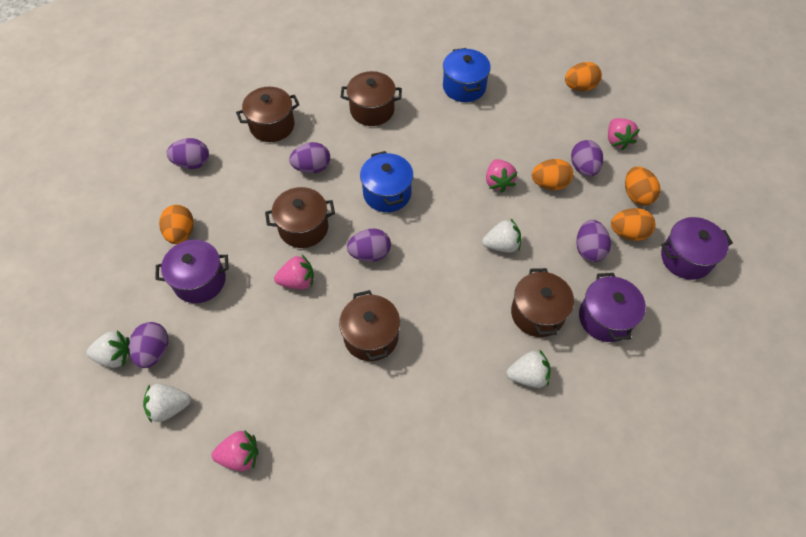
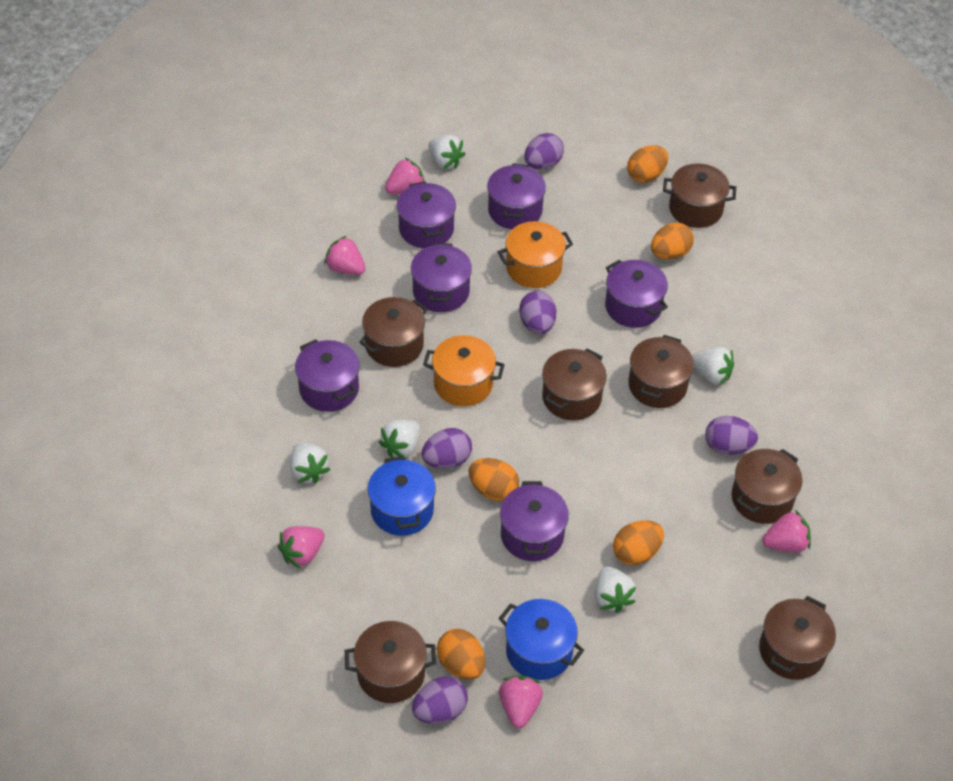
brown pot: [236,87,299,142] [265,187,335,248] [339,290,400,361] [341,71,402,126] [511,268,574,337] = 5 -> [345,621,436,703] [359,297,428,367] [542,348,607,420] [628,335,694,408] [663,163,736,228] [731,449,803,524] [759,596,836,680] = 7
orange pot: none = 0 -> [423,335,505,407] [498,221,573,288] = 2
pink strawberry: [212,430,258,471] [274,255,314,290] [486,159,517,193] [608,118,640,150] = 4 -> [278,526,325,569] [324,236,366,275] [385,158,425,194] [499,675,543,728] [762,510,811,553] = 5
purple egg: [129,322,168,368] [166,138,209,169] [289,142,330,173] [347,228,391,262] [571,140,603,176] [576,220,611,262] = 6 -> [412,676,468,724] [422,428,472,469] [519,291,556,334] [524,133,564,170] [705,416,758,455] = 5
purple pot: [156,240,229,303] [579,273,646,342] [661,217,733,280] = 3 -> [295,339,360,412] [397,181,456,248] [411,243,472,312] [487,163,546,229] [500,481,569,561] [605,260,668,328] = 6
white strawberry: [87,330,130,368] [143,383,191,423] [482,219,521,253] [506,349,551,388] = 4 -> [290,443,330,483] [379,420,420,459] [428,135,465,169] [595,566,636,613] [692,347,734,385] = 5

